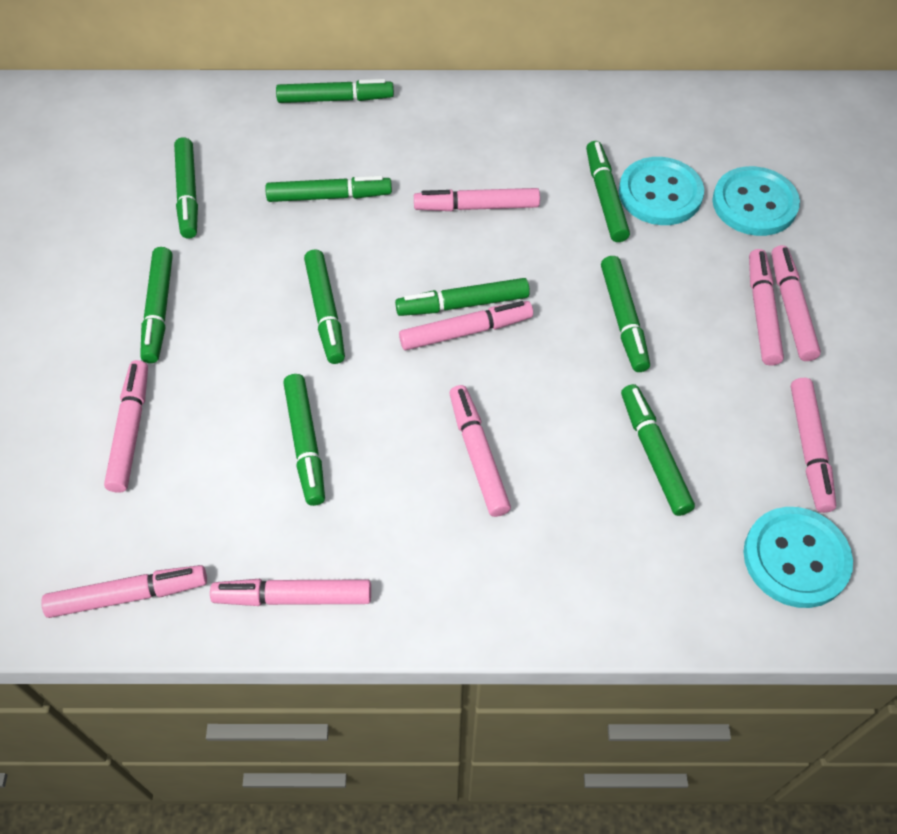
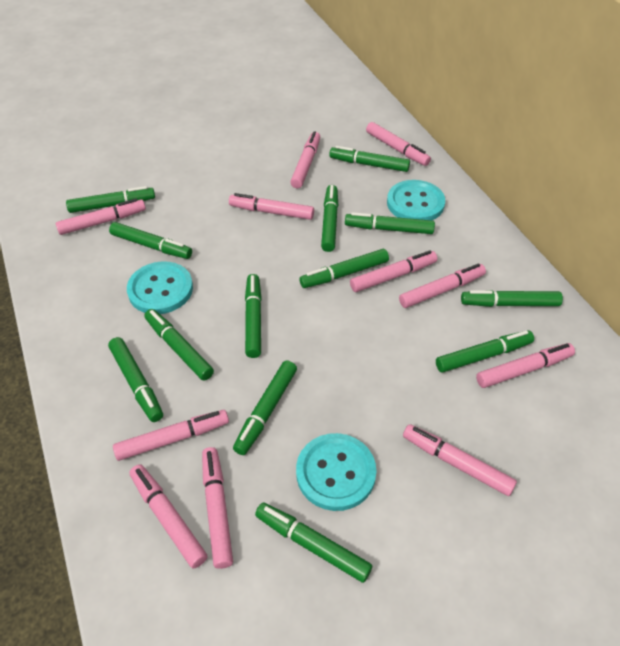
green marker: [140,247,173,363] [174,137,198,238] [265,176,392,202] [276,79,394,103] [284,374,325,506] [304,250,345,364] [395,278,530,316] [586,141,630,242] [601,256,650,372] [621,384,695,516] = 10 -> [66,186,155,213] [108,337,163,422] [109,222,192,259] [144,309,214,381] [233,360,297,455] [245,274,262,358] [255,502,372,583] [299,249,389,288] [321,185,338,252] [329,146,410,172] [345,212,435,234] [436,330,534,373] [461,290,563,307] = 13
pink marker: [41,565,207,618] [104,360,148,493] [210,579,371,606] [399,301,533,350] [414,188,540,211] [449,385,511,517] [749,249,784,366] [772,245,821,361] [791,378,836,513] = 9 -> [56,198,146,235] [113,410,229,461] [129,464,208,569] [202,447,233,569] [229,193,314,220] [290,132,320,188] [350,250,437,292] [366,122,431,166] [399,263,486,308] [403,424,517,496] [476,343,575,388] = 11

